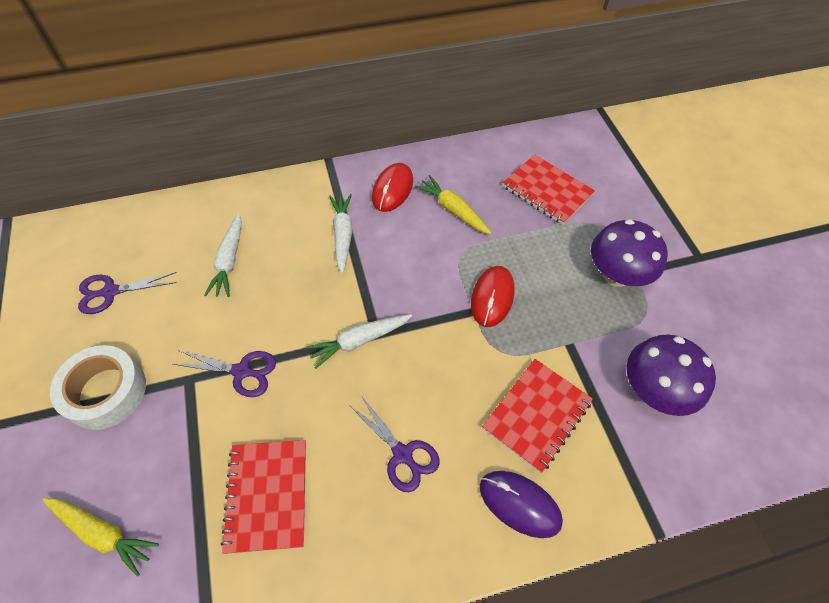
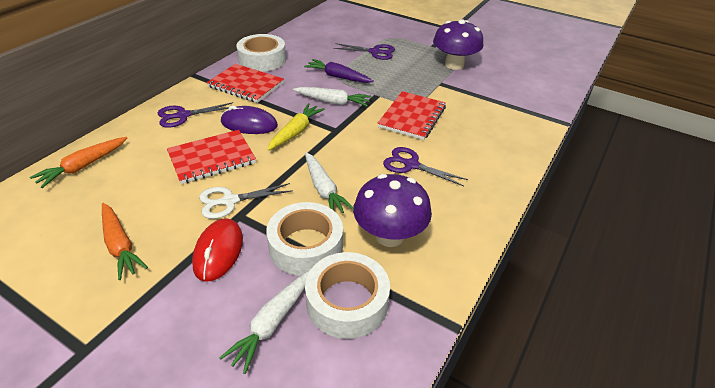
orange carrot: none = 0 -> [30,137,127,188] [102,203,148,280] = 2
purple carrot: none = 0 -> [304,59,374,83] = 1
red mouse: [372,163,413,212] [471,266,515,327] = 2 -> [192,218,243,282] = 1
white scissors: none = 0 -> [199,183,293,219] = 1
white tape: [50,345,146,430] = 1 -> [236,34,286,72] [266,202,343,276] [305,252,390,339] = 3
yellow carrot: [42,498,159,577] [415,175,492,235] = 2 -> [267,103,325,151] = 1

